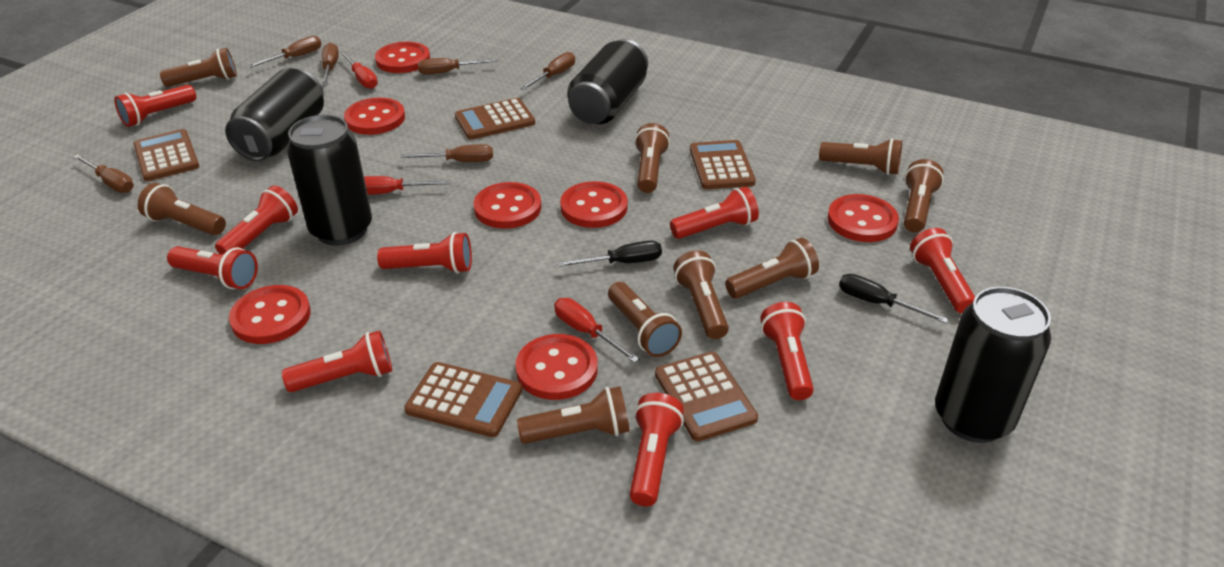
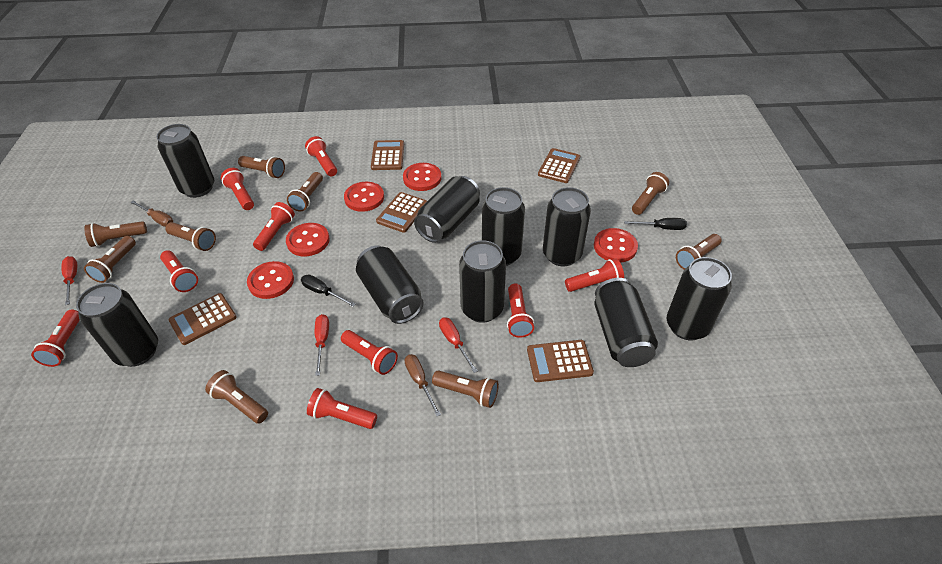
black can: [225,68,324,161] [287,115,372,246] [567,39,648,124] [935,287,1051,443] = 4 -> [76,283,158,367] [157,124,214,198] [356,246,424,324] [414,176,480,243] [459,241,506,323] [482,187,525,266] [543,187,591,266] [594,278,658,367] [667,257,732,340] = 9
brown screwdriver: [73,154,134,193] [248,36,322,68] [322,43,339,86] [400,144,493,162] [418,58,498,74] [520,52,575,90] = 6 -> [130,201,173,227] [405,354,441,416] = 2
red button: [229,285,311,344] [344,98,405,135] [375,42,430,73] [473,182,541,229] [515,334,598,400] [560,181,628,228] [827,194,899,242] = 7 -> [247,261,294,299] [286,223,330,256] [344,182,384,212] [403,163,442,191] [594,228,638,263] = 5

